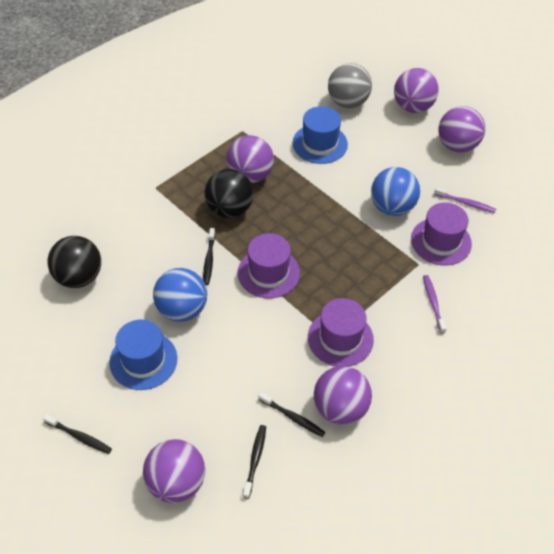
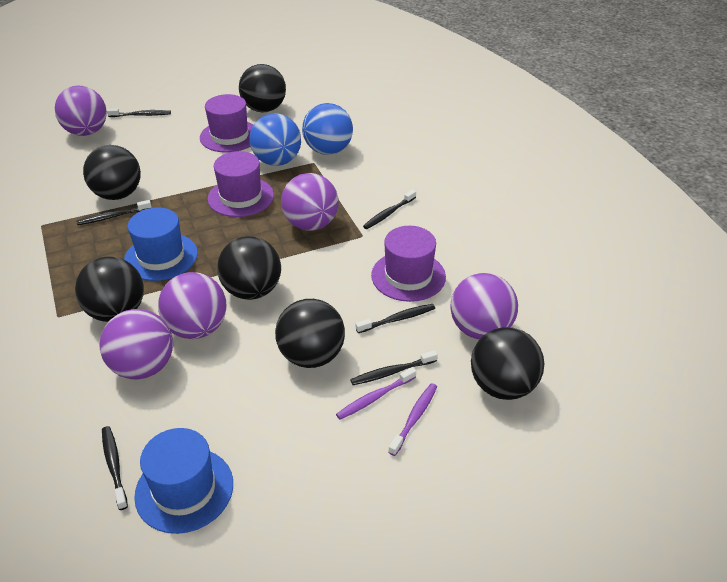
black ball: [48,236,101,288] [204,169,254,218] = 2 -> [75,257,144,322] [83,145,141,200] [217,236,281,300] [239,64,286,112] [275,299,345,368] [471,327,544,400] = 6
black toothbrush: [43,414,112,454] [203,228,215,285] [243,425,266,499] [259,392,326,437] = 4 -> [76,200,152,225] [102,426,128,510] [107,108,171,117] [350,350,438,385] [356,304,435,333] [363,189,416,229] = 6
grey ball: [328,63,372,108] = 1 -> none = 0

